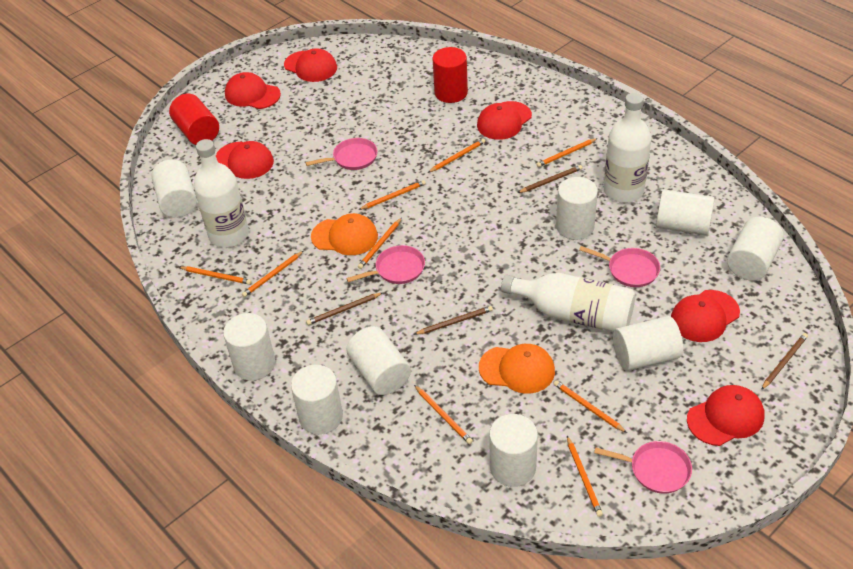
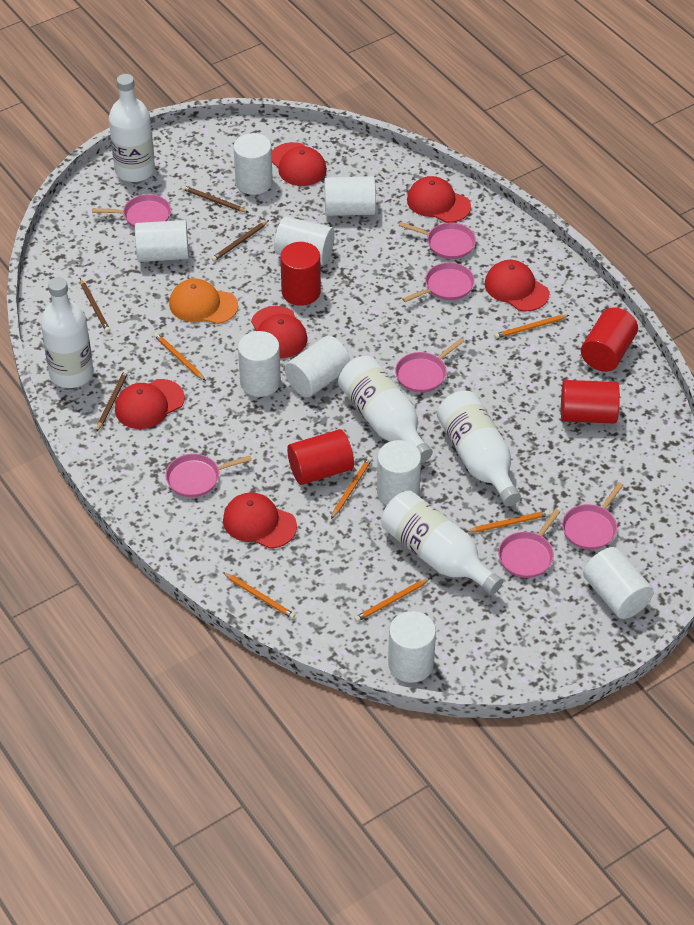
orange cap: [311,213,378,255] [479,344,555,394] = 2 -> [169,278,238,324] = 1
orange pencil: [179,266,251,285] [242,251,303,297] [358,180,426,210] [358,218,401,269] [414,385,473,444] [428,139,485,173] [536,138,598,167] [554,380,627,433] [567,436,603,517] = 9 -> [154,333,206,381] [223,572,295,619] [331,457,372,519] [354,578,430,622] [466,510,550,533] [494,315,569,339] = 6
pink pan: [305,138,378,170] [346,245,425,284] [579,246,660,287] [594,441,692,494] = 4 -> [92,194,171,228] [166,454,252,497] [395,338,464,393] [399,222,476,259] [402,262,475,302] [498,509,560,578] [562,482,624,550] = 7
red cylinder: [169,94,219,145] [433,47,468,103] = 2 -> [280,242,321,306] [287,429,354,485] [561,380,620,424] [581,308,638,372] = 4
white bottle: [194,139,249,248] [501,273,635,332] [604,93,651,203] = 3 -> [41,277,93,388] [109,74,155,182] [338,356,433,463] [381,490,503,595] [437,391,521,506] = 5

